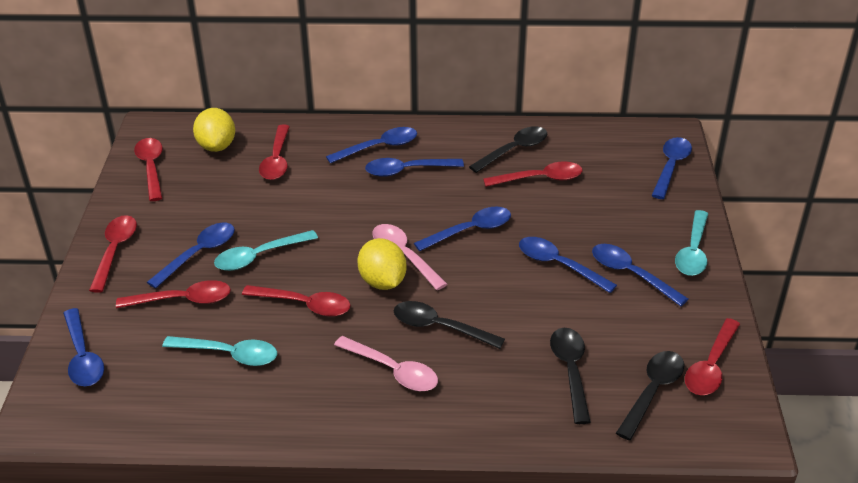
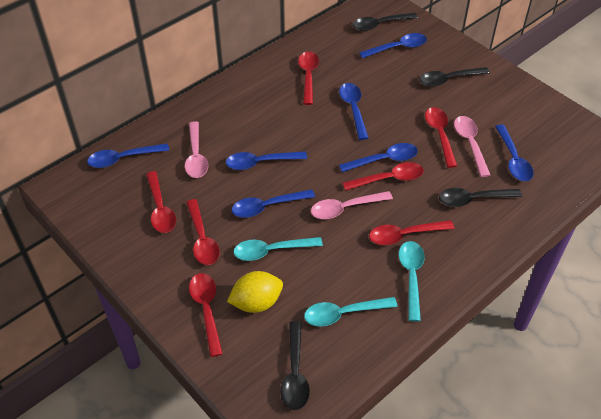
blue spoon: [63,308,104,386] [147,223,235,289] [326,127,417,164] [365,158,464,177] [414,207,511,251] [519,237,617,293] [592,244,688,306] [651,137,692,199] = 8 -> [87,143,170,168] [226,151,307,170] [232,189,315,218] [339,83,368,140] [339,143,418,172] [359,33,427,58] [495,124,533,181] = 7
pink spoon: [334,336,438,391] [372,224,447,290] = 2 -> [185,121,208,178] [311,191,393,219] [454,116,490,177] = 3
yellow lemon: [193,108,235,152] [357,238,407,290] = 2 -> [227,271,283,313] = 1

